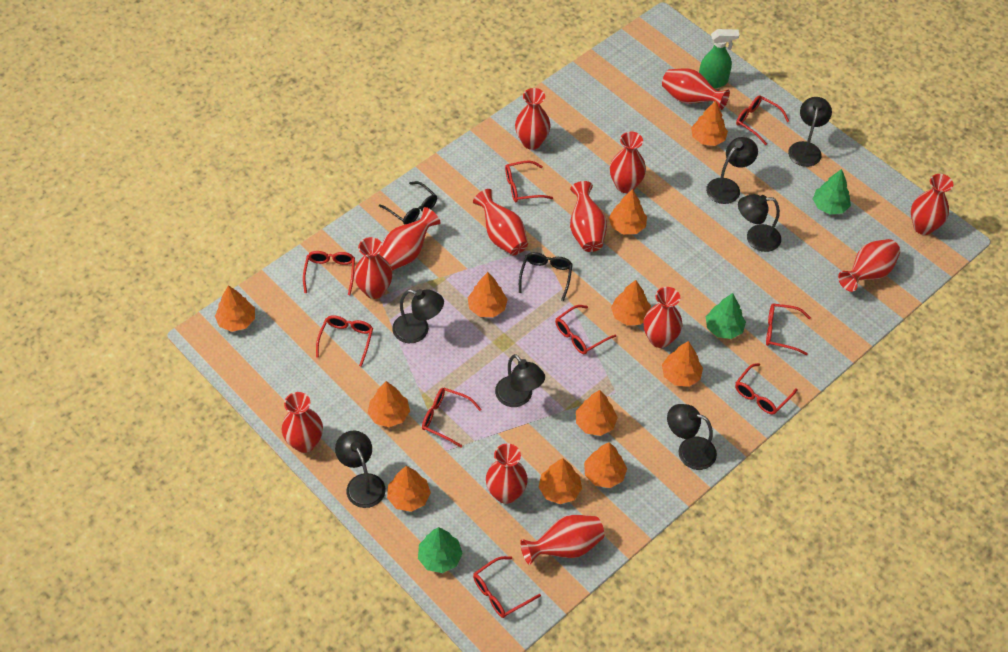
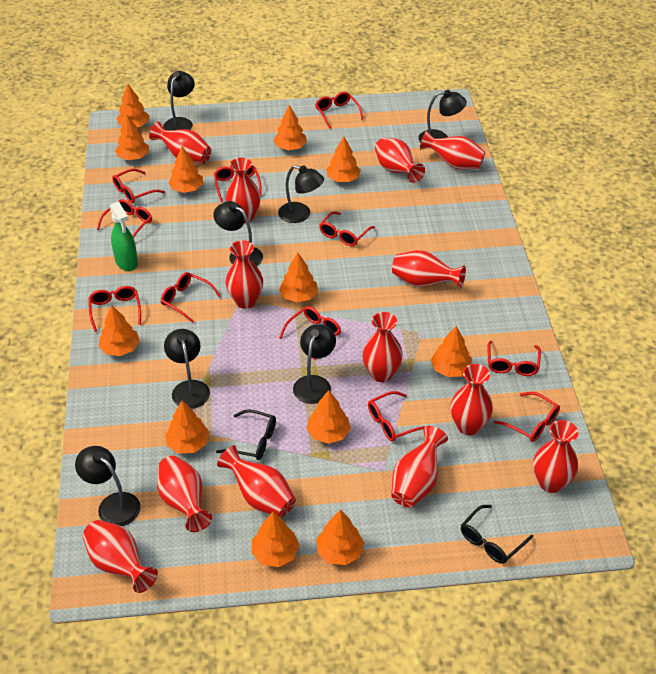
green tree: [418,527,463,573] [706,293,746,339] [813,169,851,215] = 3 -> none = 0
orange tree: [215,285,255,332] [368,381,410,427] [387,466,431,512] [468,272,508,317] [539,458,582,504] [576,390,618,436] [584,442,627,488] [609,189,647,234] [611,280,651,325] [662,341,703,387] [691,100,728,146] = 11 -> [98,305,140,356] [115,115,149,160] [117,84,149,127] [165,401,210,454] [168,146,203,193] [252,512,300,567] [273,105,307,150] [279,253,318,302] [306,390,351,444] [316,510,364,565] [326,136,361,182] [431,326,472,377] = 12
red glasses: [303,251,355,295] [316,315,373,367] [422,388,481,447] [473,556,541,618] [505,161,553,202] [555,305,616,354] [735,363,797,414] [736,95,789,145] [766,304,811,355] = 9 -> [88,286,141,332] [97,199,152,238] [112,169,165,203] [161,272,221,323] [214,165,261,202] [279,306,341,360] [315,92,363,129] [319,211,375,246] [368,391,426,442] [488,340,541,376] [494,392,560,442] = 11

